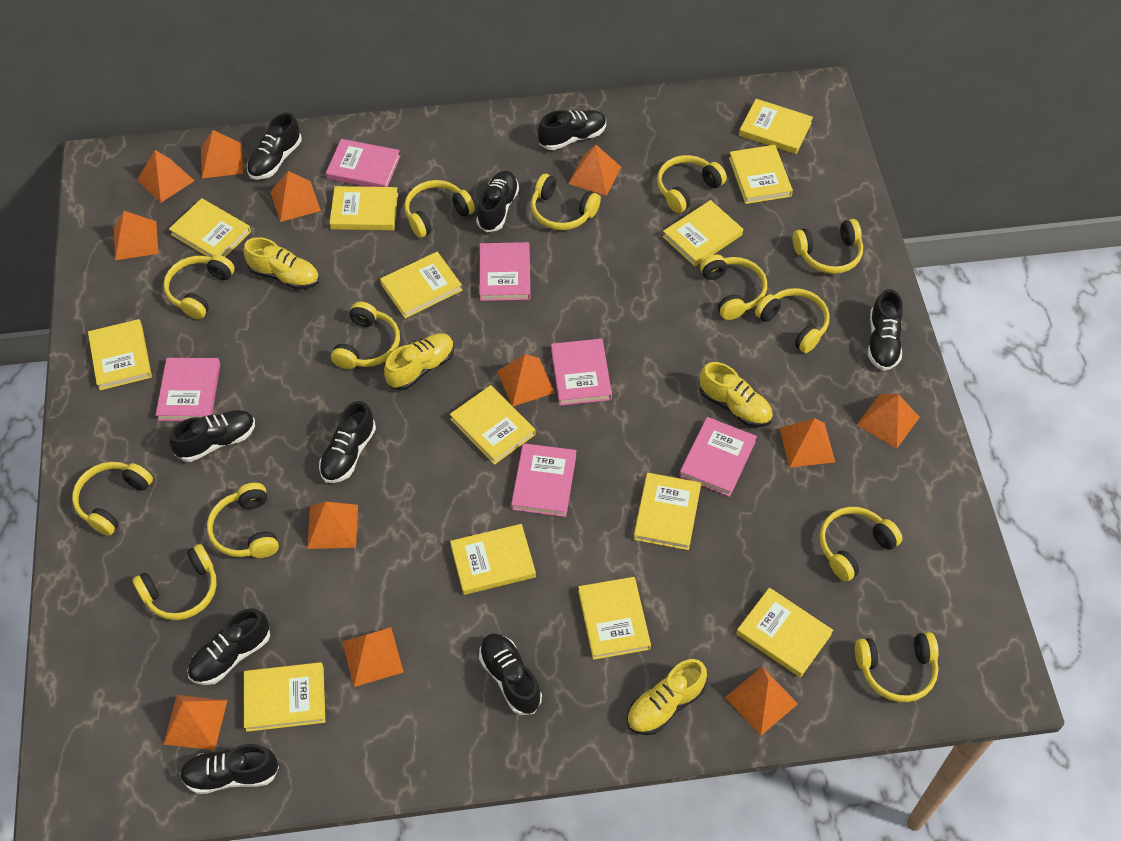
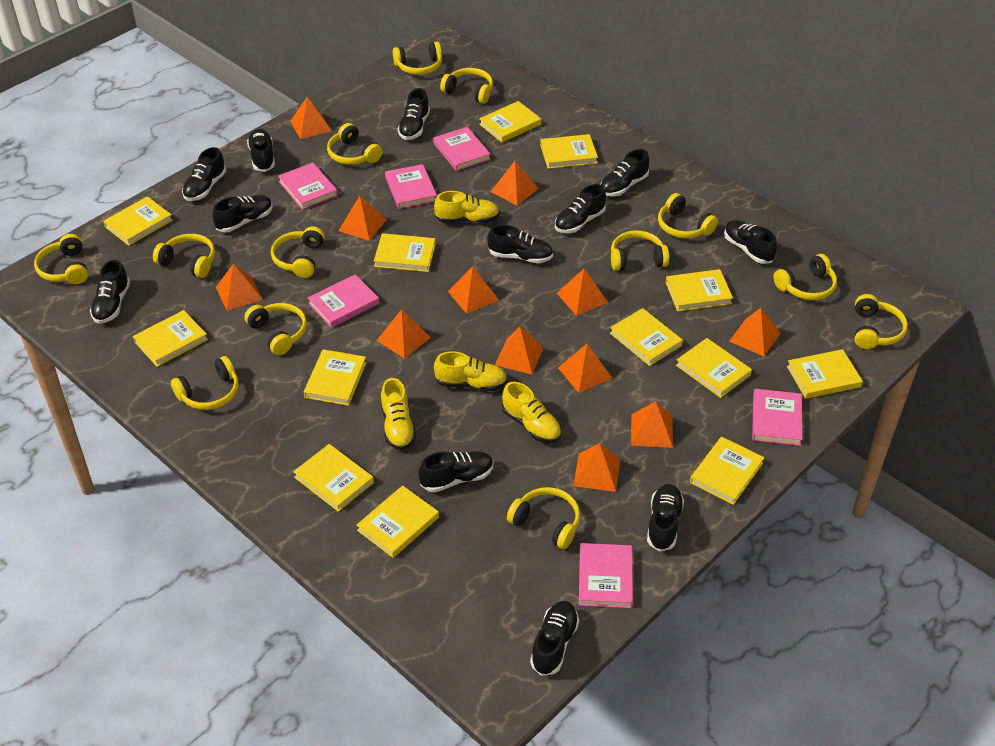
black shoe: [169,410,255,462] [180,744,279,794] [187,608,270,685] [247,113,302,180] [319,401,376,483] [476,171,519,232] [479,633,542,715] [538,110,606,150] [868,289,903,371] = 9 -> [90,260,130,324] [182,147,226,201] [212,195,273,232] [247,129,275,172] [398,88,430,140] [419,451,493,492] [487,225,553,263] [530,601,579,676] [555,184,606,233] [600,149,649,196] [647,484,684,552] [724,220,777,264] = 12

